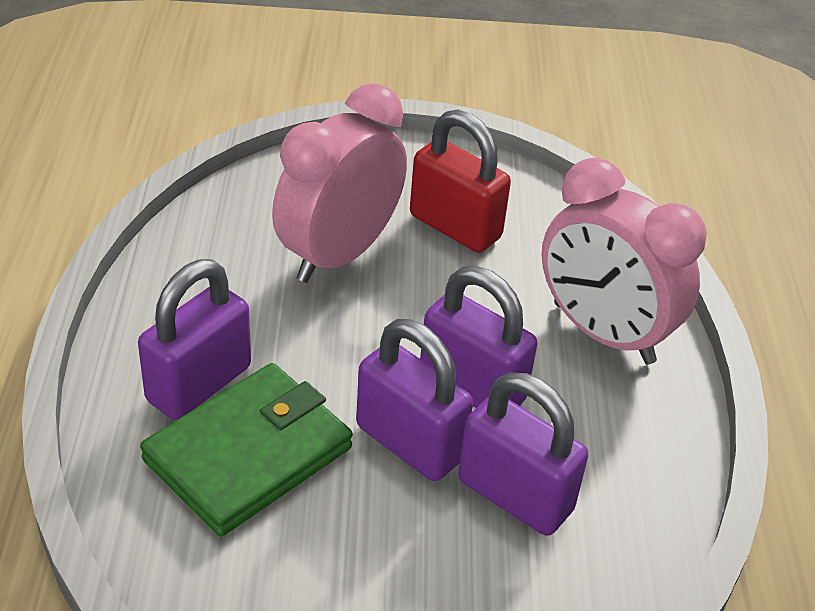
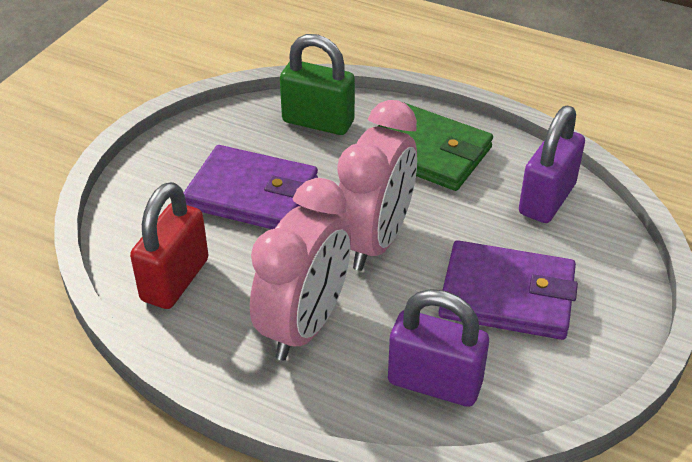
green padlock: none = 0 -> [280,34,355,135] = 1
purple padlock: [138,259,251,420] [356,319,473,481] [420,266,537,408] [458,373,589,536] = 4 -> [388,289,489,407] [519,106,585,223] = 2
purple wallet: none = 0 -> [184,145,318,229] [438,240,578,340] = 2

